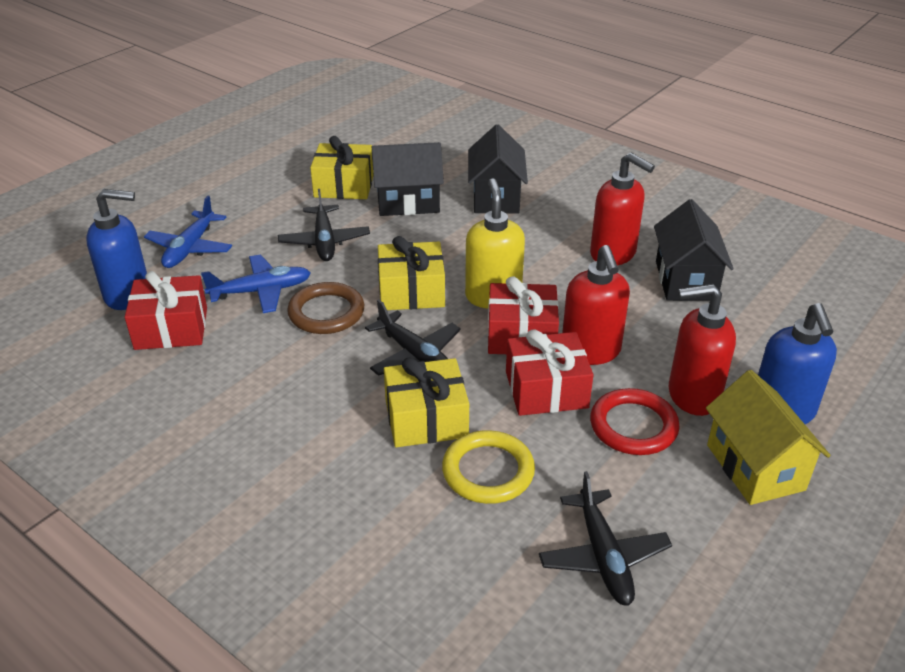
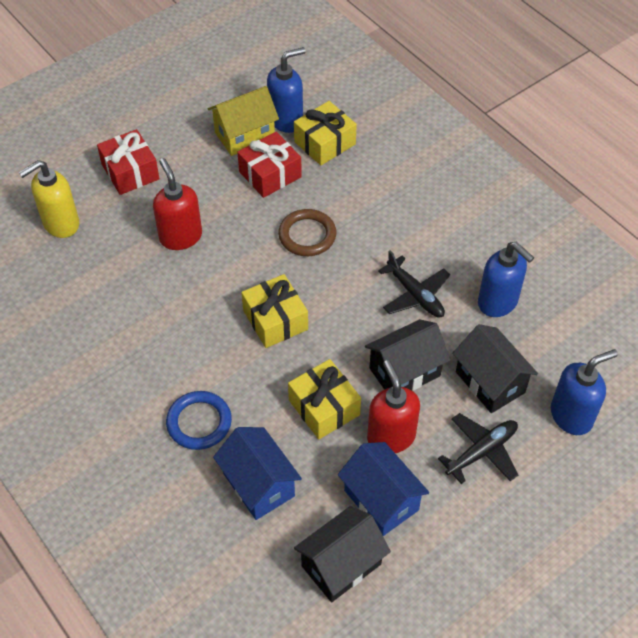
black plane: [278,189,370,261] [365,299,461,376] [539,471,672,606] = 3 -> [378,250,450,318] [438,413,518,484] = 2
blue house: none = 0 -> [213,427,302,520] [338,442,430,536] = 2
blue plane: [144,196,232,268] [201,255,311,313] = 2 -> none = 0
blue ring: none = 0 -> [166,391,232,450] = 1
blue soap dispenser: [86,189,147,310] [758,303,837,424] = 2 -> [267,47,306,133] [478,242,534,317] [551,349,618,435] = 3
red gift: [125,271,207,350] [488,277,559,354] [506,330,593,416] = 3 -> [97,129,160,195] [237,132,302,198] = 2
red ring: [590,388,680,455] = 1 -> none = 0
red soap dispenser: [562,245,630,365] [590,153,655,266] [669,284,736,416] = 3 -> [153,158,202,250] [367,360,420,453] = 2
yellow ring: [442,430,535,504] = 1 -> none = 0

